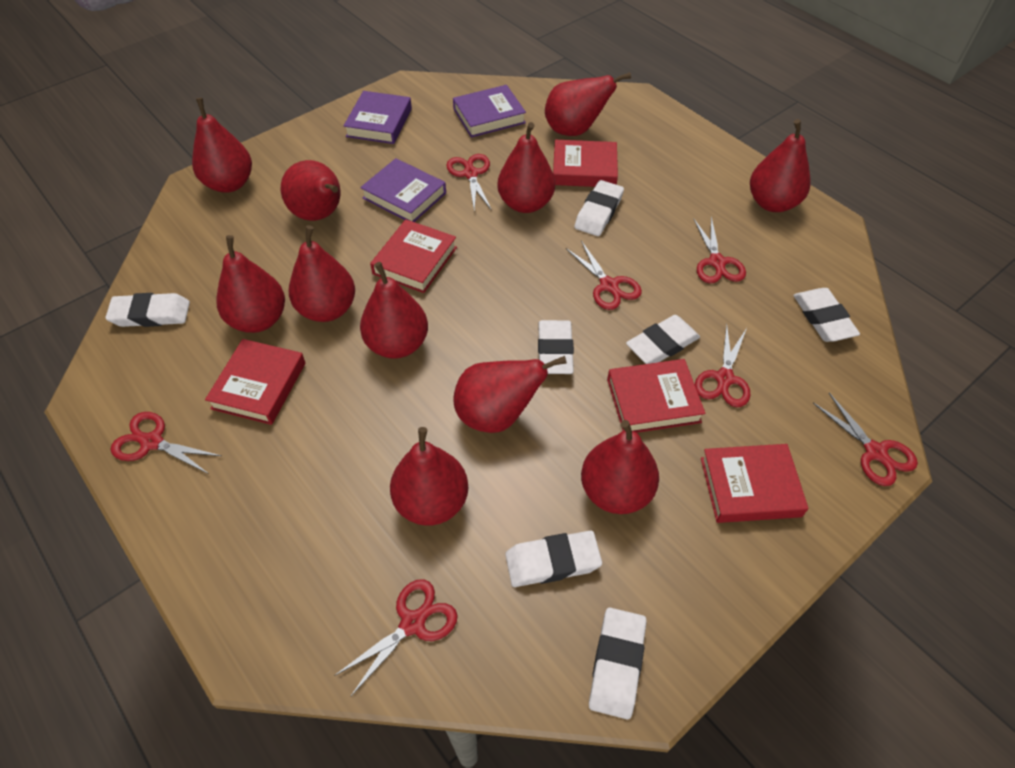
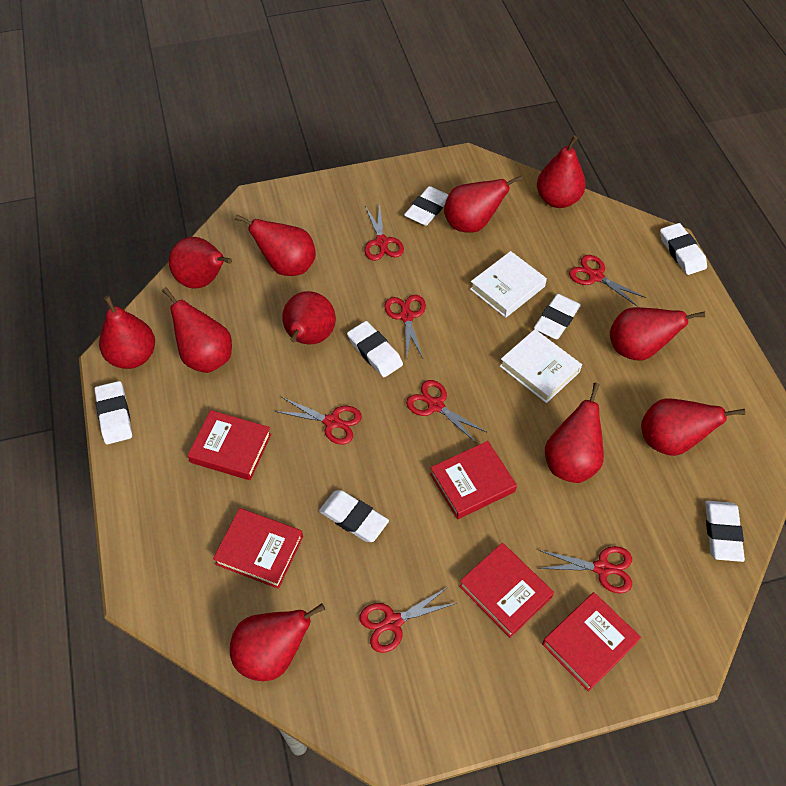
purple book: [343,91,412,144] [360,158,446,222] [453,85,526,137] = 3 -> none = 0
white book: none = 0 -> [470,251,547,318] [500,329,582,403] = 2

